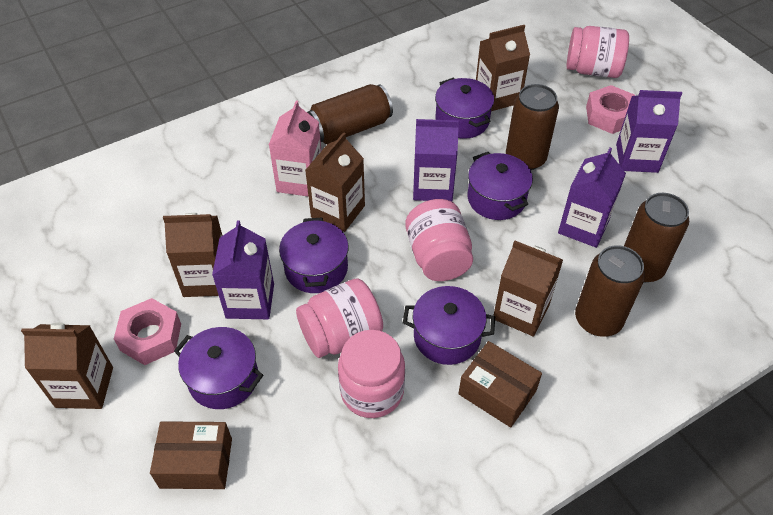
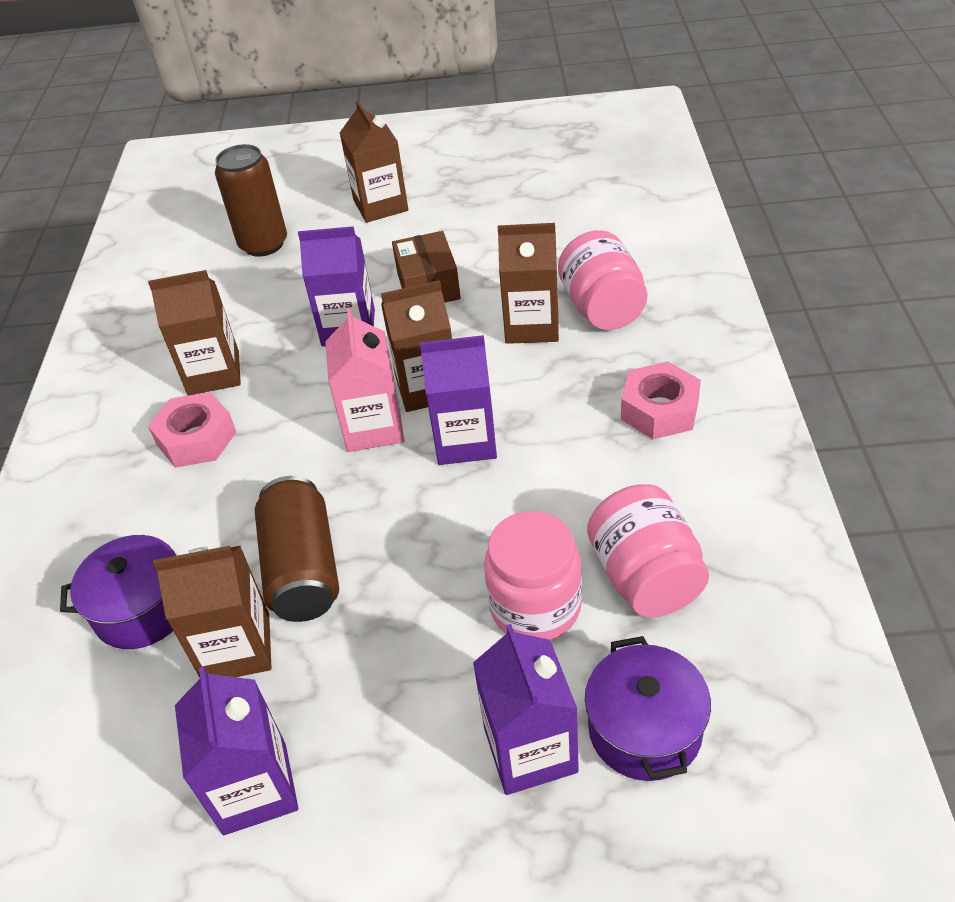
brown box: [150,421,232,489] [458,341,542,428] = 2 -> [392,231,461,302] = 1
brown can: [307,84,393,144] [506,84,559,170] [575,245,645,337] [624,193,689,283] = 4 -> [215,144,287,257] [255,476,339,622] = 2
pink jar: [296,278,383,358] [338,330,405,418] [405,199,473,281] [567,26,629,78] = 4 -> [484,511,582,640] [558,230,647,330] [587,484,709,617] = 3
purple pot: [174,327,263,409] [279,218,349,293] [403,286,495,365] [435,77,494,139] [468,152,533,220] = 5 -> [60,535,176,649] [585,636,711,781] = 2

